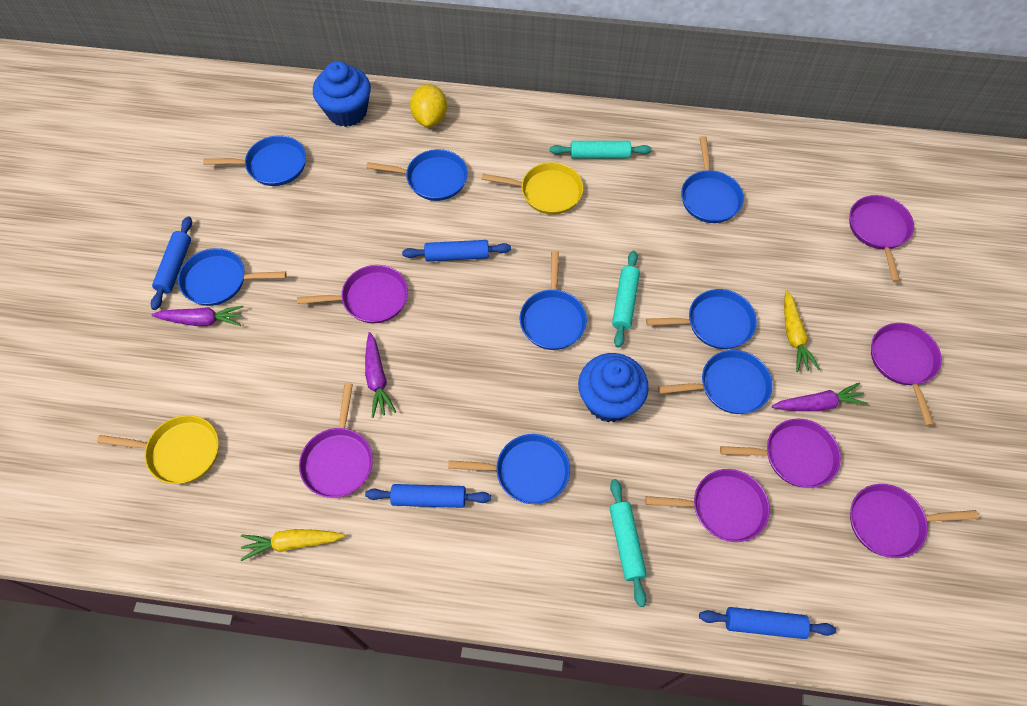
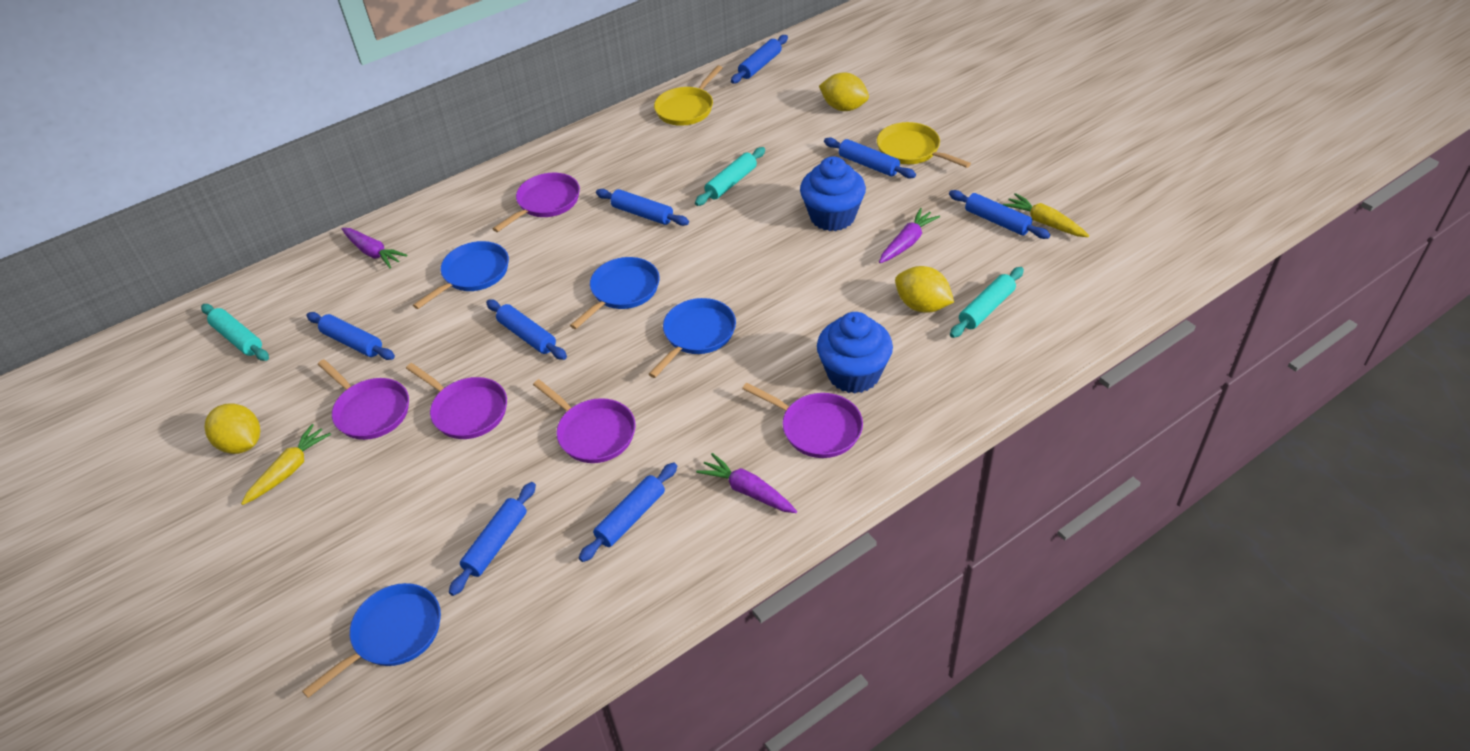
blue pan: [178,248,286,306] [203,136,306,186] [366,149,468,201] [448,434,570,504] [519,251,587,350] [646,289,757,349] [658,350,773,414] [681,136,744,223] = 8 -> [302,583,441,698] [413,241,509,309] [570,257,660,329] [648,298,736,378] = 4
blue rolling pin: [151,216,192,310] [365,484,491,508] [402,240,511,262] [699,607,836,639] = 4 -> [306,312,395,360] [449,482,536,596] [486,299,567,360] [579,463,677,562] [596,189,689,226] [731,35,788,84] [824,137,916,179] [949,190,1050,239] = 8
purple pan: [297,265,408,323] [299,383,373,498] [645,469,770,542] [720,419,841,488] [849,195,914,282] [850,484,979,558] [871,323,942,426] = 7 -> [318,359,409,440] [406,363,507,439] [493,173,580,232] [533,379,635,463] [742,383,863,458] = 5
yellow lemon: [410,84,447,127] = 1 -> [204,404,261,454] [819,72,869,111] [895,266,954,313] = 3

